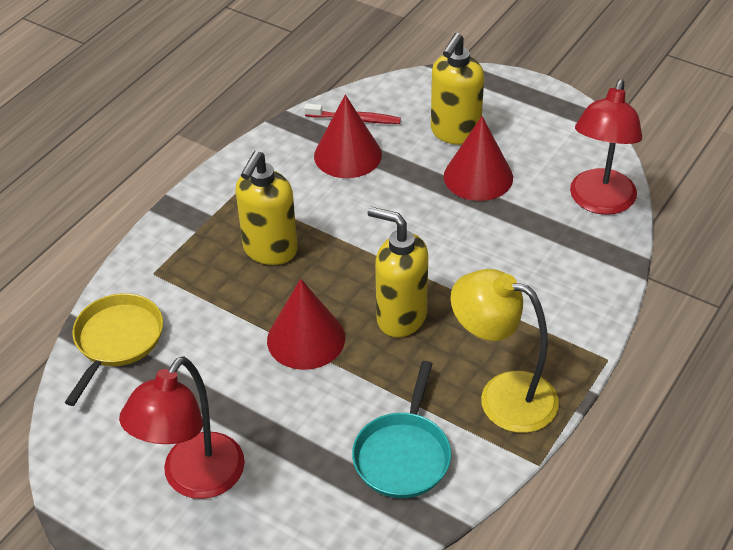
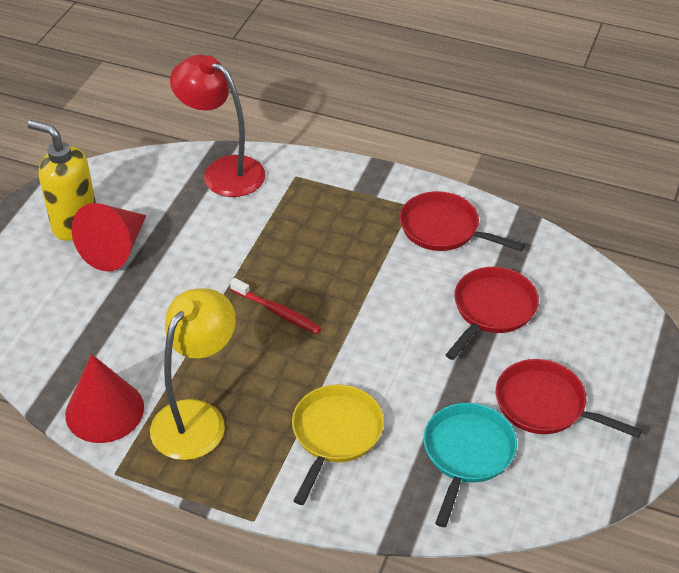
red cone: [267,279,345,370] [314,95,382,178] [444,116,513,201] = 3 -> [65,354,144,443] [71,203,146,271] = 2
red lamp: [119,357,245,499] [570,79,642,215] = 2 -> [170,55,265,197] = 1
red pan: none = 0 -> [400,191,525,251] [446,267,539,360] [496,359,642,438] = 3
yellow soap dispenser: [236,151,298,265] [368,207,428,337] [431,33,484,145] = 3 -> [28,120,96,241] = 1

